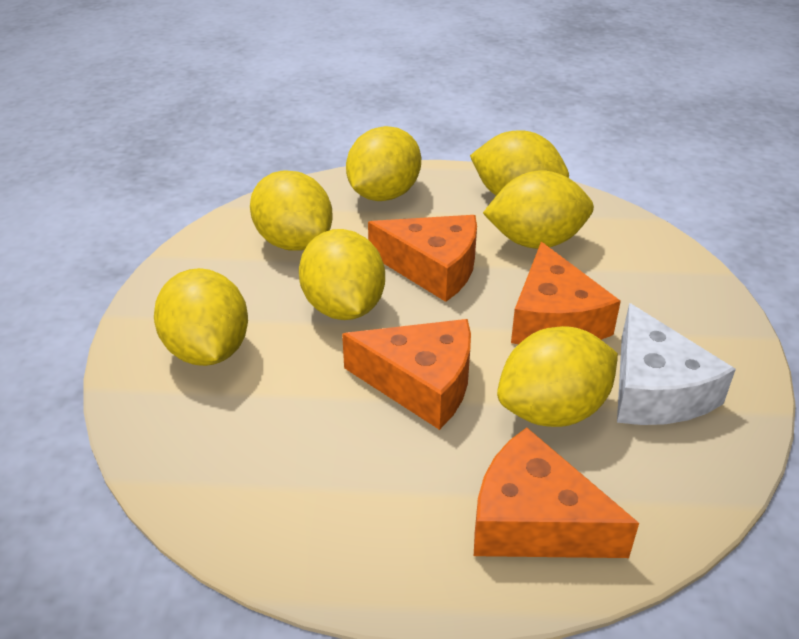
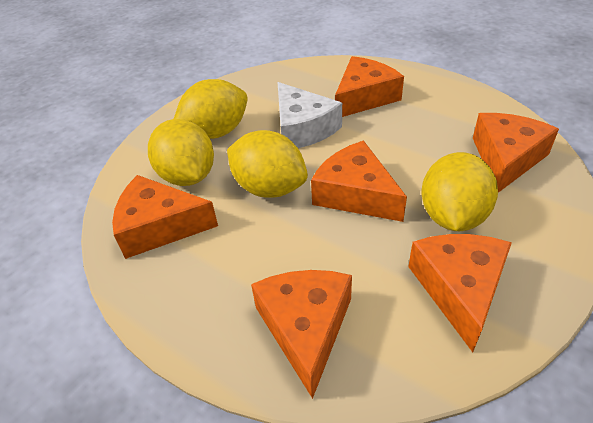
orange cheese: [342,319,471,430] [368,215,477,302] [474,427,639,558] [511,242,621,344] = 4 -> [112,175,218,259] [251,270,352,399] [311,141,407,222] [335,56,404,117] [408,234,512,352] [473,113,559,193] = 6
yellow lemon: [154,268,248,366] [250,170,333,251] [299,229,385,320] [346,126,421,201] [470,130,569,196] [483,170,594,249] [497,326,618,427] = 7 -> [148,119,214,186] [174,79,248,139] [227,130,308,198] [421,152,498,231] = 4

